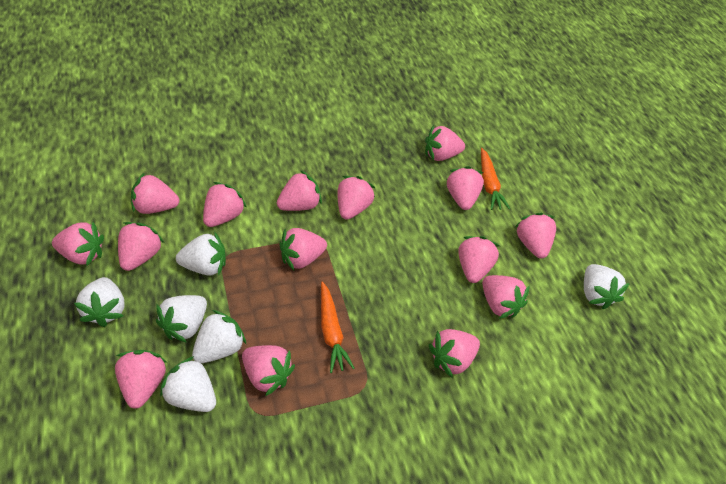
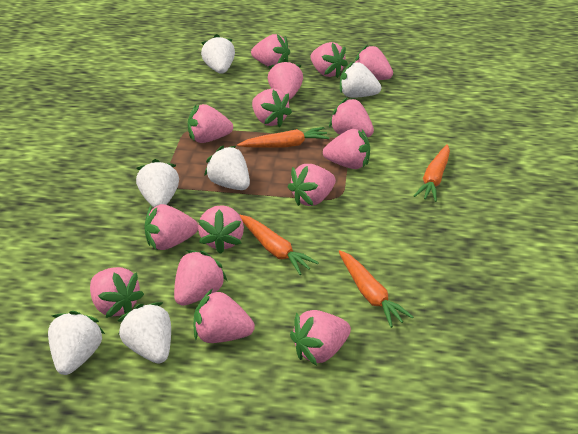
orange carrot: [321,282,354,373] [481,148,510,210] = 2 -> [237,127,330,148] [239,214,319,275] [339,250,413,328] [414,144,450,202] = 4

